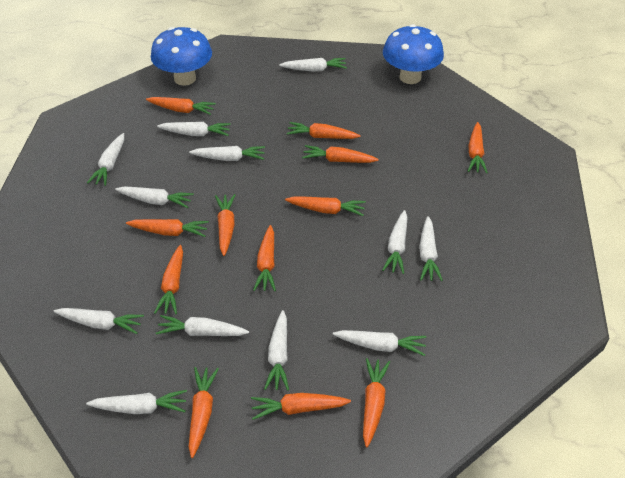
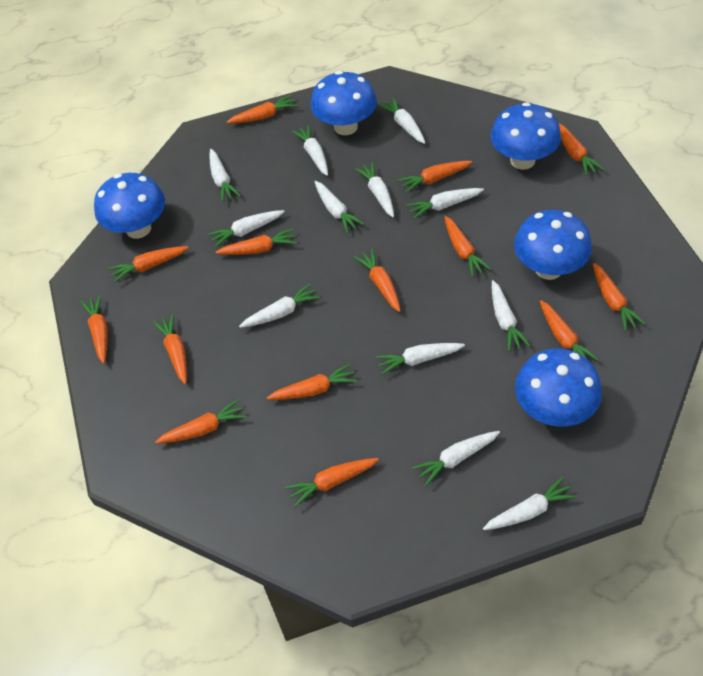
blue mushroom: [151,27,212,86] [383,24,444,84] = 2 -> [94,173,165,239] [311,71,377,135] [491,102,561,170] [514,210,592,280] [515,349,602,426] = 5
orange carrot: [126,219,209,237] [146,97,216,115] [154,245,183,314] [189,367,219,458] [215,194,235,256] [251,393,351,420] [253,225,276,291] [285,196,366,216] [287,122,361,139] [302,145,379,163] [363,358,390,447] [468,122,488,173] = 12 -> [80,295,107,364] [108,246,189,283] [152,314,187,384] [155,399,247,444] [216,228,297,255] [227,95,298,123] [267,364,357,400] [285,458,379,507] [354,249,400,312] [398,161,472,193] [445,216,491,277] [540,300,599,361] [559,124,604,176] [593,263,646,331] = 14

